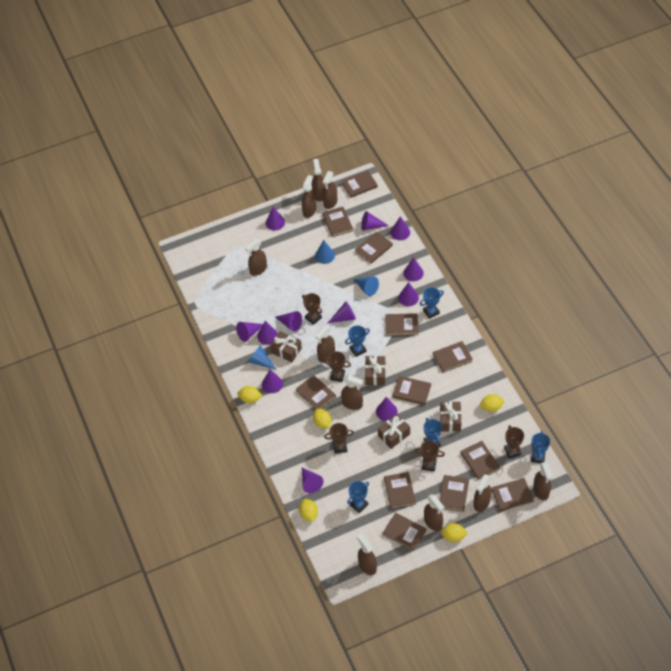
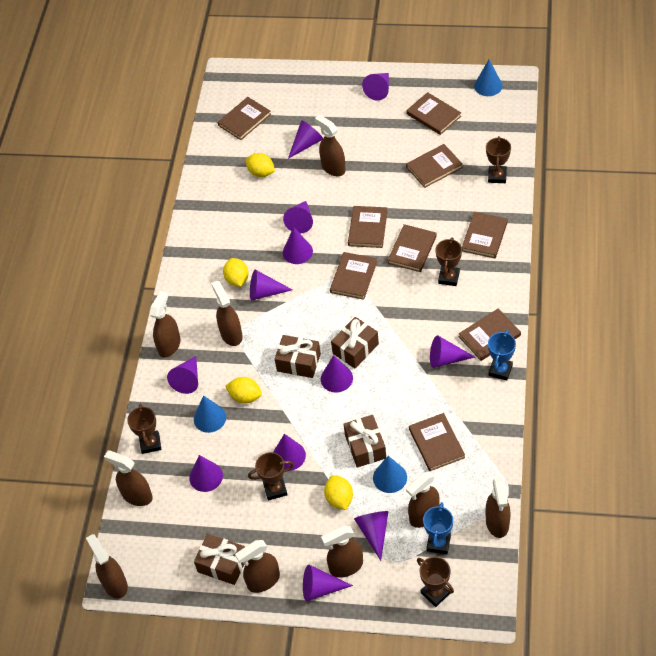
blue trophy: [345,325,370,357] [347,481,369,513] [420,287,444,319] [423,418,442,447] [531,431,550,463] = 5 -> [423,502,453,554] [488,330,516,381] = 2
brown book: [296,375,336,409] [322,207,353,237] [341,170,378,198] [355,231,393,264] [383,513,427,551] [384,472,416,509] [385,313,418,336] [393,376,431,405] [433,341,473,372] [439,475,469,512] [460,441,500,480] [491,478,534,511] = 12 -> [218,97,271,140] [330,252,377,300] [348,206,387,248] [388,224,437,272] [406,92,461,135] [406,144,463,188] [409,413,465,471] [459,309,521,361] [462,212,508,258] = 9
brown spray bottle: [245,239,267,276] [302,175,316,218] [312,159,325,201] [315,326,335,363] [323,171,337,209] [341,375,363,410] [357,534,377,575] [424,494,445,531] [474,474,491,512] [533,462,553,500] = 10 -> [86,534,128,599] [104,450,153,506] [150,291,181,358] [211,281,242,346] [235,540,280,593] [315,115,346,176] [321,526,363,578] [406,472,440,528] [486,478,511,538] = 9
yellow lemon: [237,386,262,403] [299,499,318,522] [313,409,332,428] [441,523,468,542] [479,394,504,412] = 5 -> [223,258,249,287] [225,377,262,404] [246,153,275,177] [324,475,353,510] = 4

